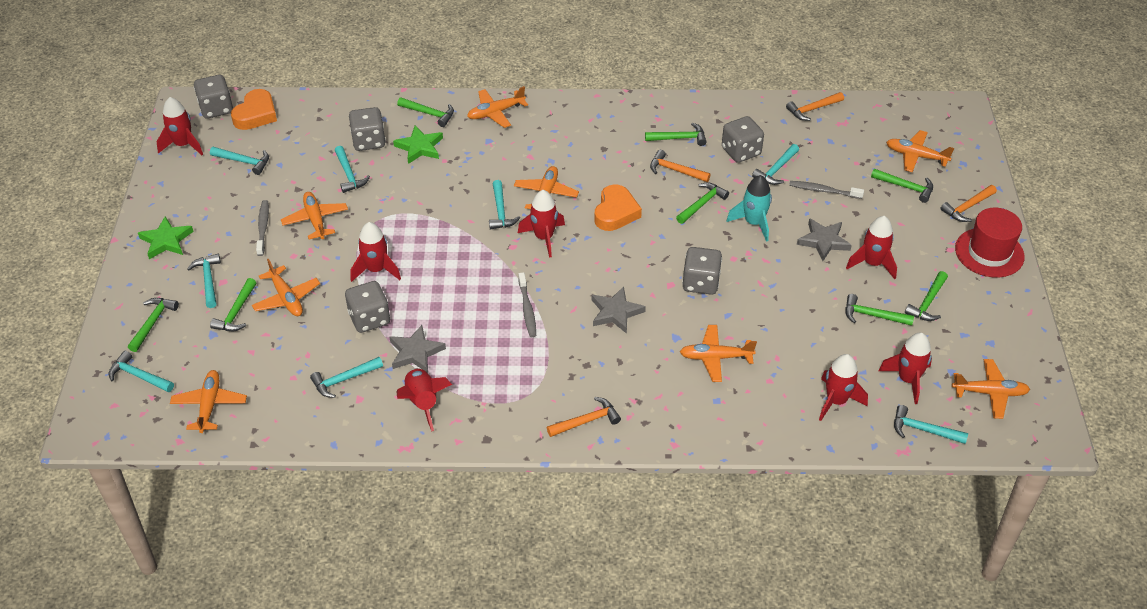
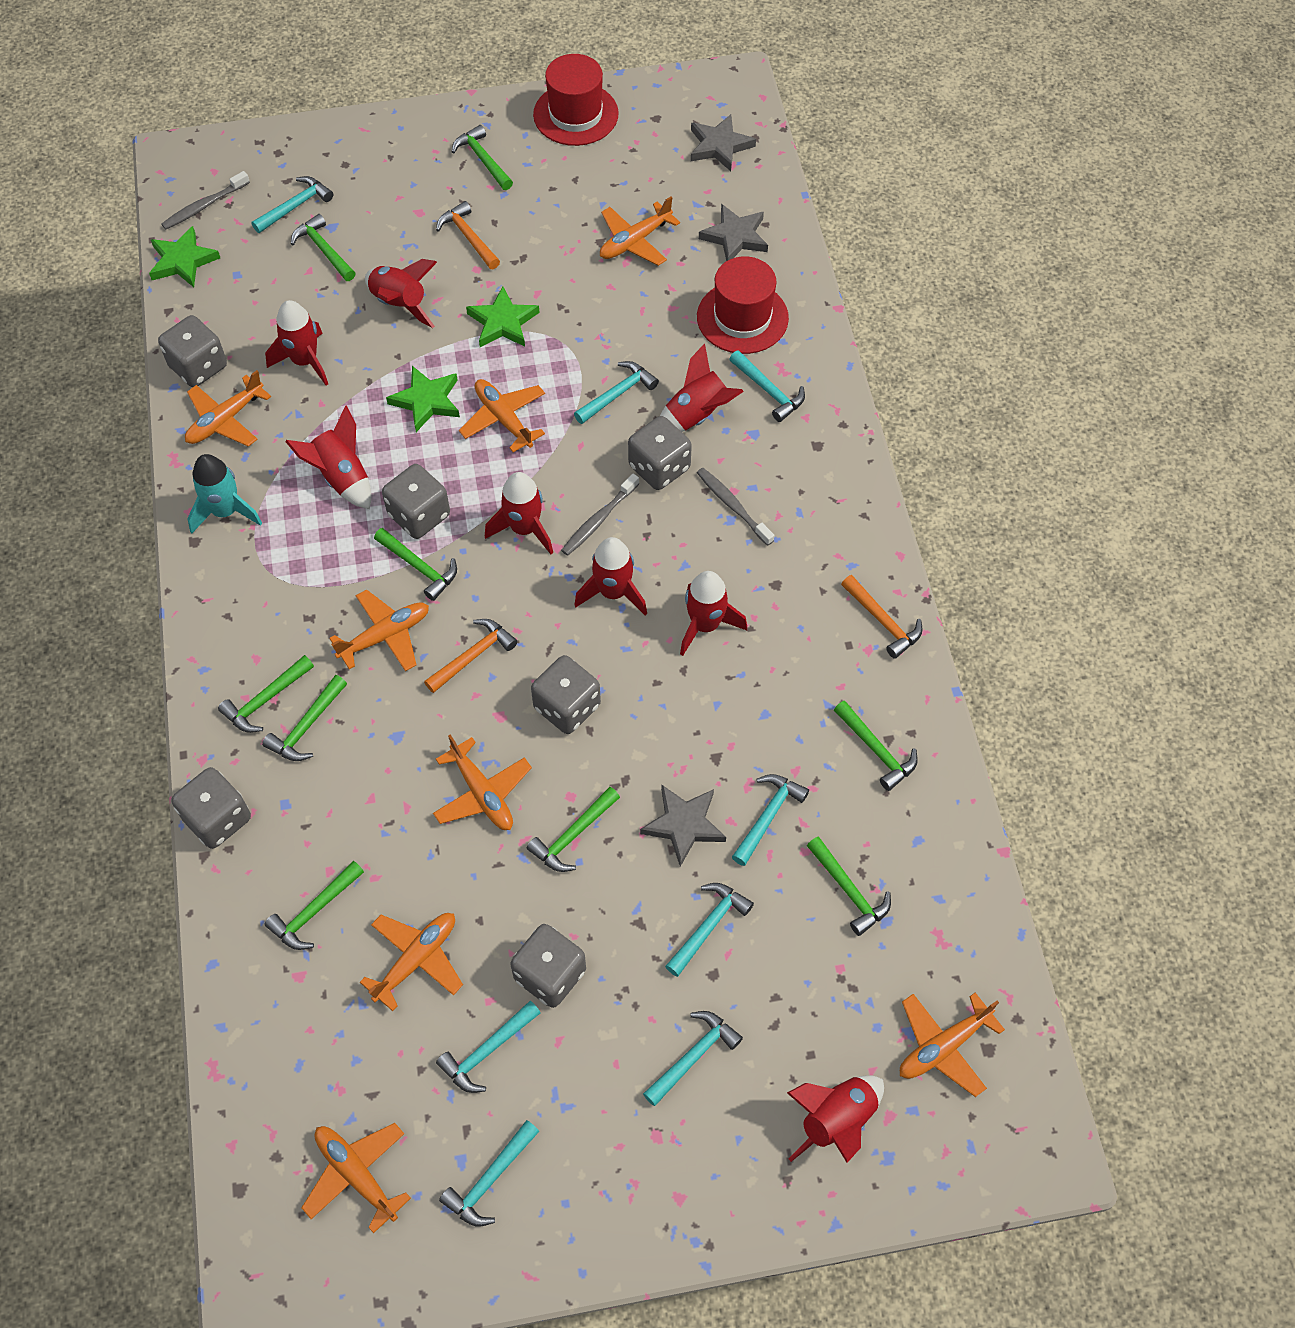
green hammer: [128,298,179,352] [210,278,257,331] [397,97,454,127] [645,123,706,146] [676,183,729,224] [845,294,914,326] [871,169,933,203] [905,271,948,321] = 8 -> [218,655,314,733] [262,675,347,761] [264,861,364,950] [291,214,355,281] [374,528,457,601] [452,125,513,190] [527,787,620,872] [807,836,891,936] [834,701,918,791] = 9
green star: [138,216,194,259] [393,126,443,164] = 2 -> [149,226,220,287] [386,366,460,432] [466,287,540,347] = 3
grey dice: [194,75,233,119] [345,281,390,333] [349,107,386,151] [682,247,722,295] [722,116,764,163] = 5 -> [158,315,227,387] [171,767,251,849] [382,464,450,539] [510,924,586,1008] [531,655,601,734] [628,416,692,490] = 6
orange hammer: [547,397,621,437] [650,150,711,182] [786,92,844,121] [940,185,997,222] = 4 -> [424,619,518,693] [436,201,500,269] [841,575,922,659] = 3
orange heart: [231,89,277,130] [594,184,642,231] = 2 -> none = 0
red hat: [955,208,1025,278] = 1 -> [533,54,619,146] [697,256,789,354] = 2
red rocket: [157,97,203,155] [351,222,401,282] [396,368,452,432] [518,190,565,258] [819,354,868,421] [846,216,897,279] [878,332,932,404] = 7 -> [265,300,328,385] [285,405,371,509] [365,259,437,328] [485,472,553,554] [574,537,647,615] [660,343,744,432] [680,571,747,656] [787,1075,884,1163] = 8

